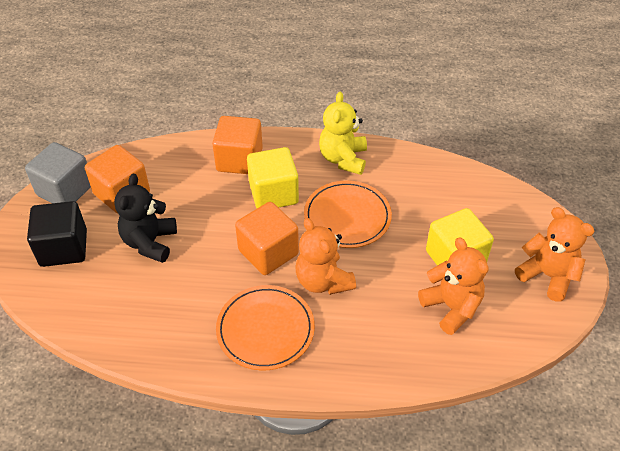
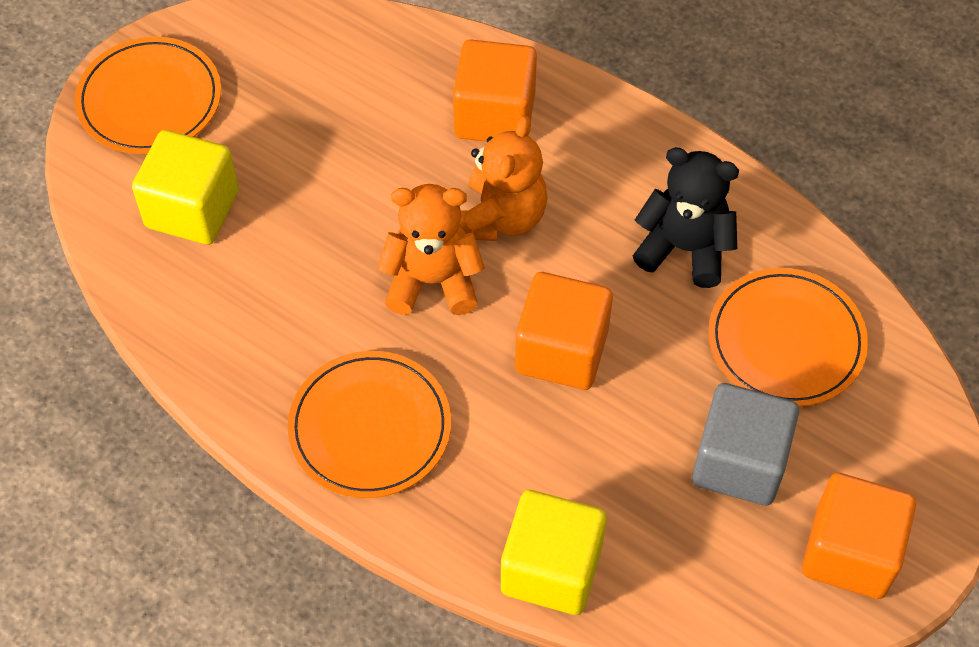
black cube: [27,201,87,267] = 1 -> none = 0
orange plate: [216,285,315,370] [304,181,392,248] = 2 -> [75,37,221,154] [287,351,451,498] [708,268,868,407] = 3
orange teddy bear: [295,218,356,295] [418,237,489,335] [515,207,594,302] = 3 -> [377,184,485,315] [460,116,548,241] = 2
yellow teddy bear: [319,91,367,175] = 1 -> none = 0

